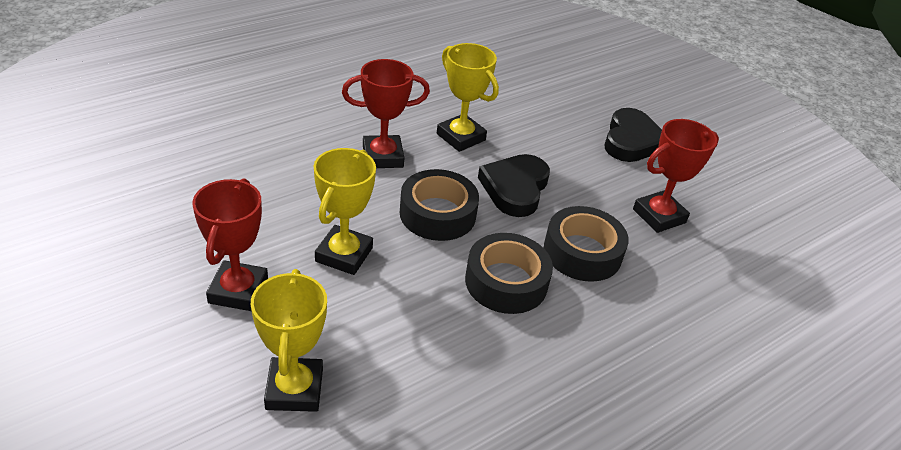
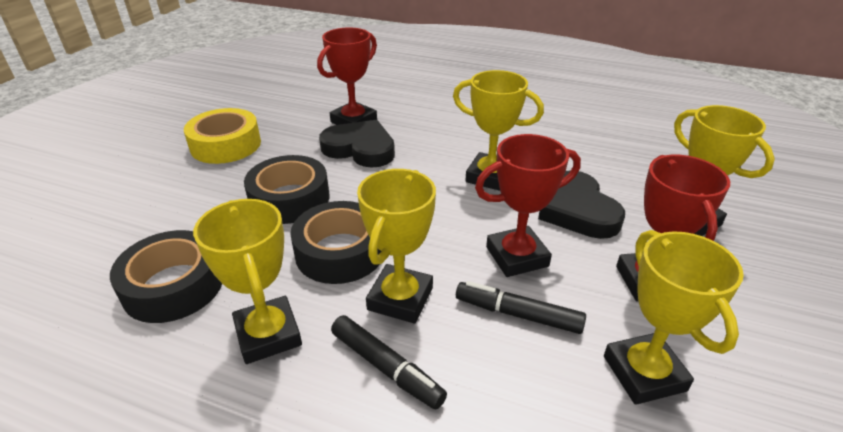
black marker: none = 0 -> [331,315,447,410] [456,281,586,334] = 2
yellow tape: none = 0 -> [184,108,261,164] = 1
yellow trophy: [251,269,327,412] [314,148,376,275] [437,43,499,152] = 3 -> [193,199,302,364] [357,169,436,324] [453,70,544,191] [604,230,744,405] [674,105,775,236] = 5

